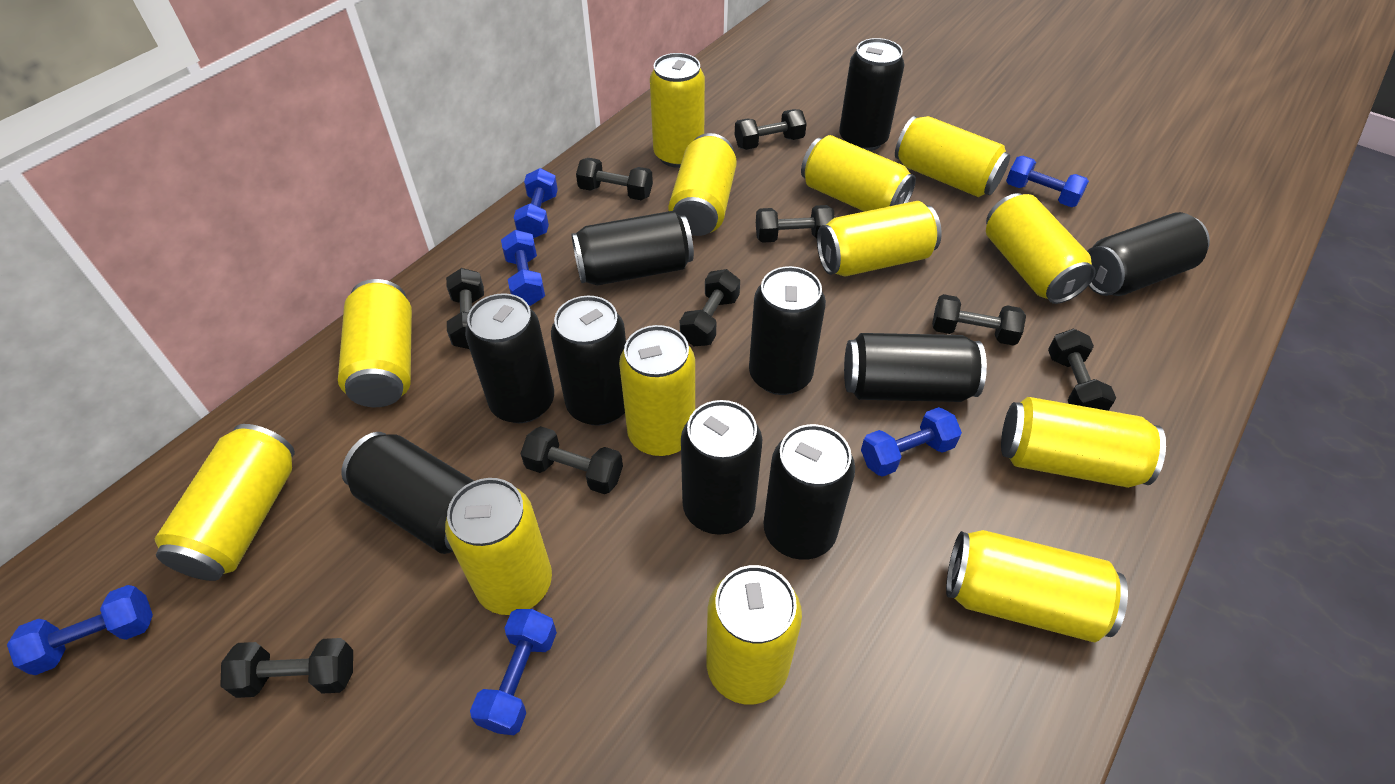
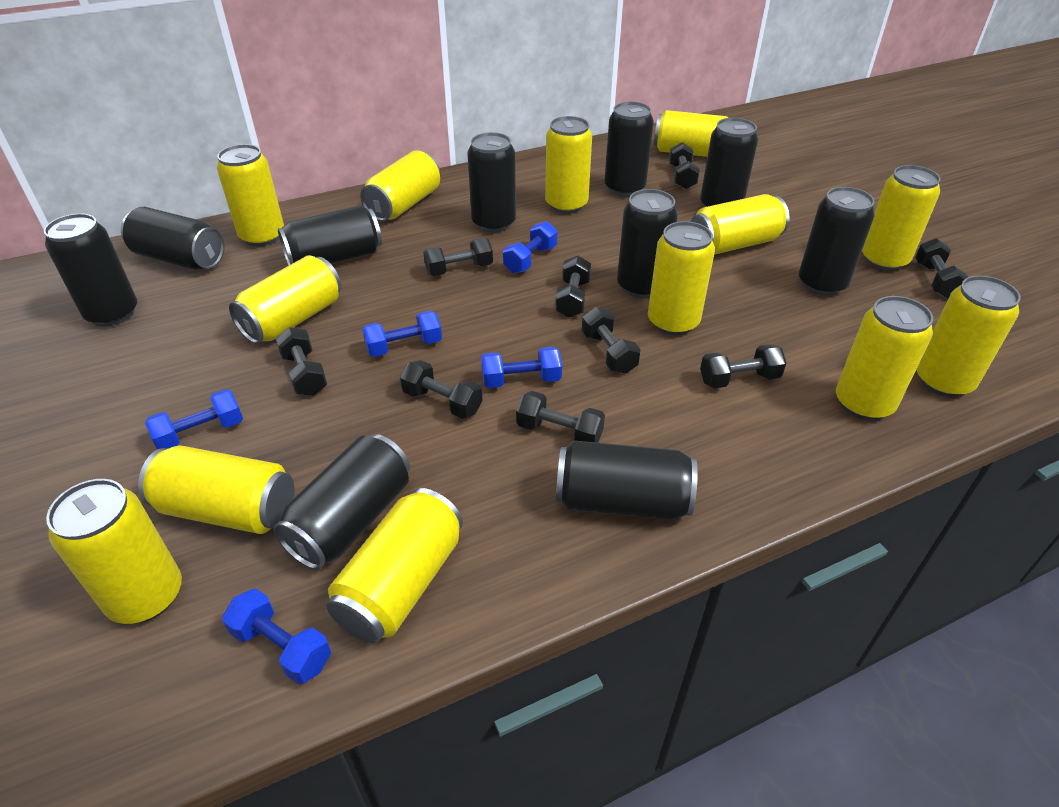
blue dumbbell: [7,585,153,675] [470,609,557,735] [501,230,545,306] [514,168,558,238] [861,407,962,477] [1006,156,1089,207] = 6 -> [145,389,243,450] [222,589,331,684] [362,311,442,357] [481,347,562,388] [503,221,557,273] = 5

